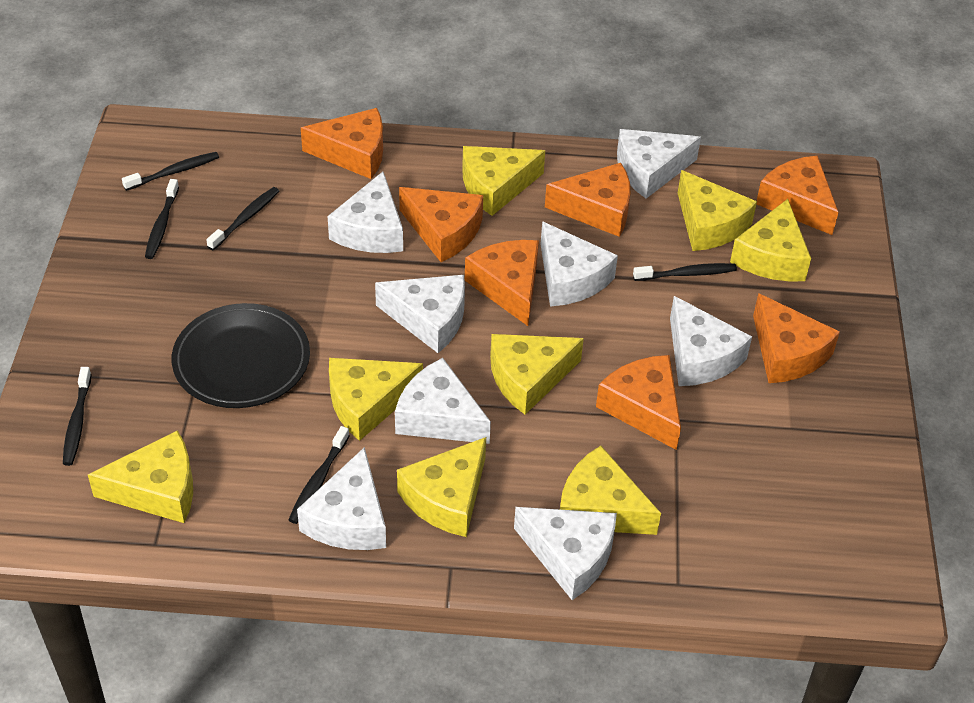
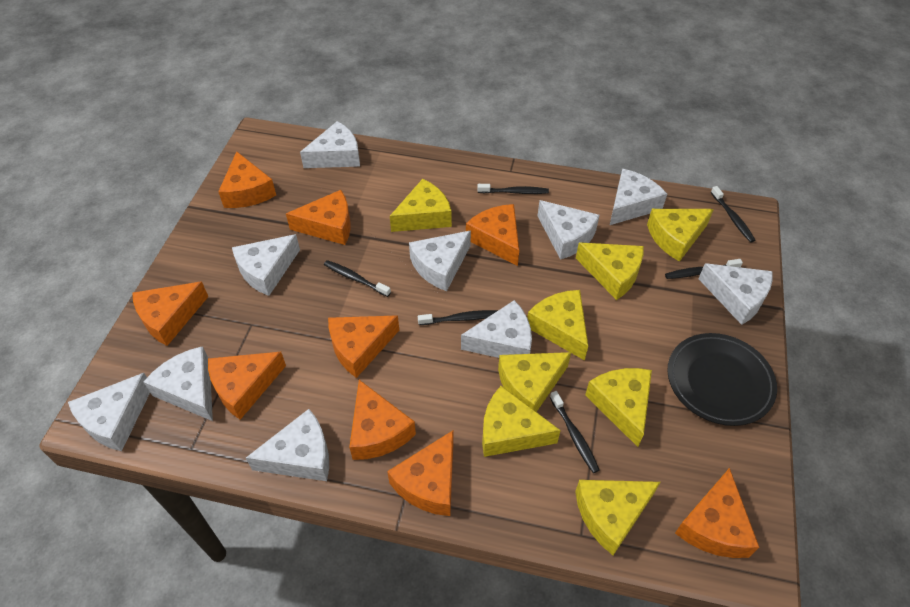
orange cheese: [301,108,383,179] [399,187,483,262] [465,240,539,326] [545,163,631,237] [596,355,681,450] [753,293,840,383] [757,156,839,235] = 7 -> [133,281,208,346] [208,352,286,420] [218,151,276,208] [286,190,351,245] [328,315,399,378] [349,380,416,460] [387,431,454,516] [466,204,519,266] [675,468,759,558] = 9
white cheese: [297,447,386,550] [328,172,403,253] [375,275,465,353] [395,358,491,444] [514,507,617,600] [541,221,618,307] [617,129,701,199] [670,296,752,386] = 8 -> [68,373,150,451] [143,346,213,421] [232,234,300,296] [246,409,329,481] [300,121,360,168] [409,230,471,291] [461,300,532,358] [538,200,600,260] [610,169,667,225] [698,263,773,325] = 10

